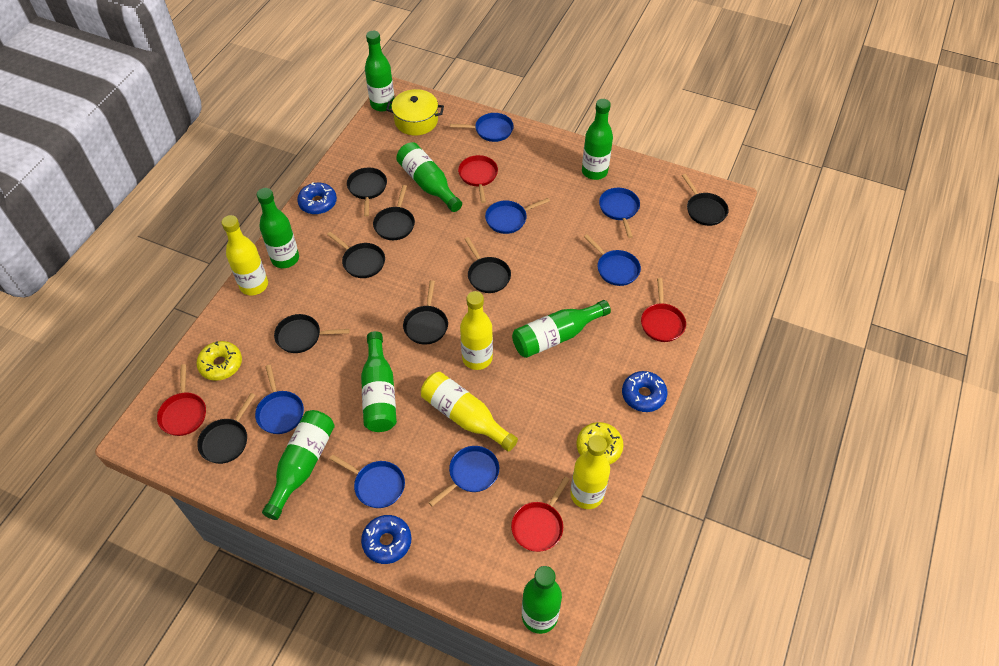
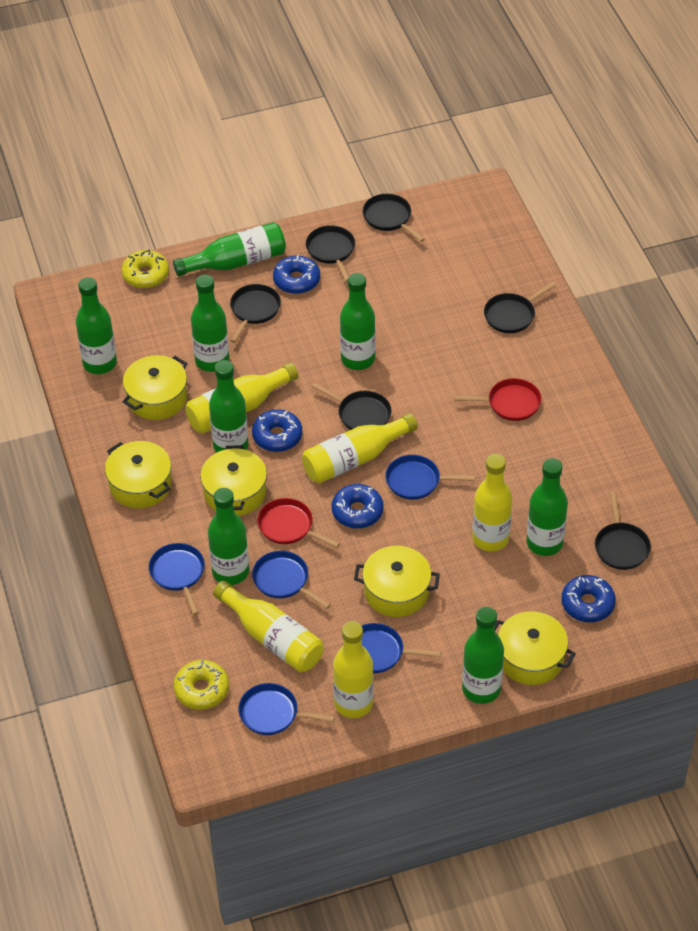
black pan: [197,393,255,464] [274,314,350,353] [327,232,385,278] [347,168,387,217] [373,185,415,240] [403,280,448,345] [465,237,511,293] [682,174,729,226] = 8 -> [230,284,281,343] [306,225,355,282] [312,383,391,430] [363,194,425,242] [484,282,556,333] [595,491,651,570] = 6
blue donut: [297,182,337,214] [361,515,412,564] [622,371,668,412] = 3 -> [252,409,302,452] [273,255,320,294] [332,484,384,528] [561,575,616,622] = 4
blue pan: [255,365,304,434] [329,454,405,508] [428,446,499,507] [450,113,514,142] [485,198,550,234] [584,234,641,286] [599,188,640,238] = 7 -> [149,543,205,615] [238,683,335,735] [252,551,331,609] [362,623,441,673] [385,455,476,500] = 5
red pan: [157,364,206,436] [458,155,498,203] [511,477,570,552] [641,278,686,342] = 4 -> [258,498,340,548] [454,378,542,421] = 2
yellow bottle: [221,215,268,295] [421,372,518,452] [460,291,493,370] [570,435,610,509] = 4 -> [185,363,299,434] [213,580,324,672] [302,413,418,484] [333,621,374,718] [472,454,512,552] = 5
yellow pot: [386,89,444,136] = 1 -> [105,441,172,508] [123,355,188,420] [200,445,267,516] [354,546,440,617] [495,611,576,685] = 5

